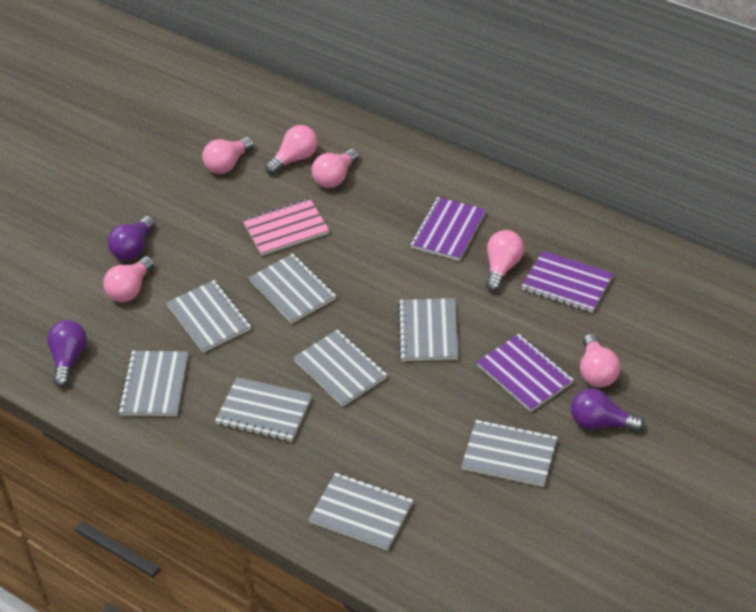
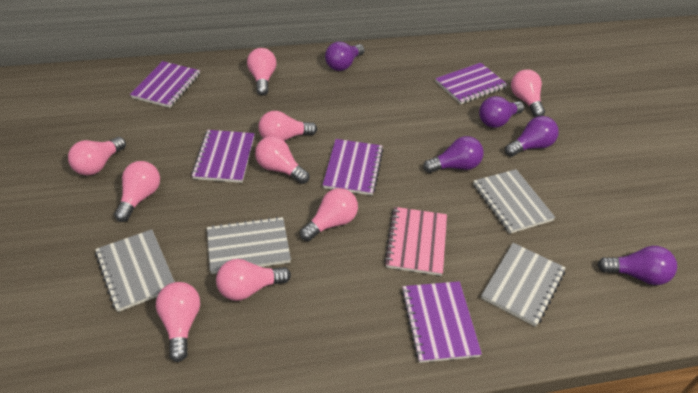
grey notebook: [118,351,188,416] [166,280,251,353] [215,377,312,442] [249,253,336,324] [293,330,387,407] [308,473,413,551] [398,298,458,361] [461,420,557,487] = 8 -> [95,229,175,312] [207,217,291,274] [473,169,555,234] [481,243,566,327] = 4
pink light bulb: [103,256,154,302] [202,137,254,174] [265,125,318,175] [312,149,359,188] [486,230,524,292] [580,333,621,387] = 6 -> [68,137,126,176] [114,161,160,222] [156,282,200,362] [216,259,291,301] [247,48,277,95] [255,136,309,184] [258,111,317,141] [300,188,358,241] [511,70,545,117] = 9
purple light bulb: [47,320,87,387] [108,216,155,261] [571,389,645,432] = 3 -> [325,42,365,71] [423,136,483,173] [479,96,524,128] [505,116,559,157] [598,246,677,285] = 5
purple notebook: [410,197,486,261] [477,334,574,412] [522,251,613,313] = 3 -> [130,61,200,108] [191,130,255,183] [323,139,384,195] [401,281,482,363] [435,63,508,104] = 5

